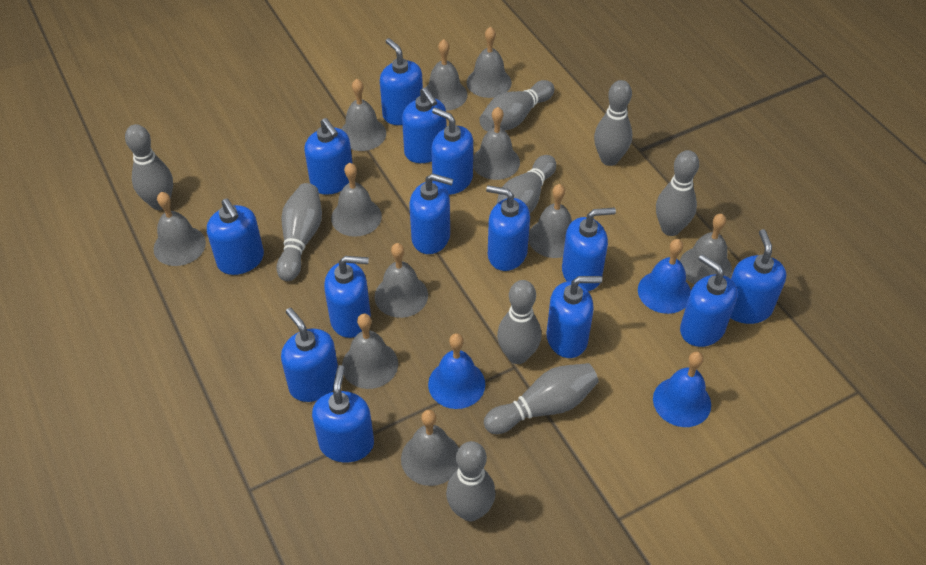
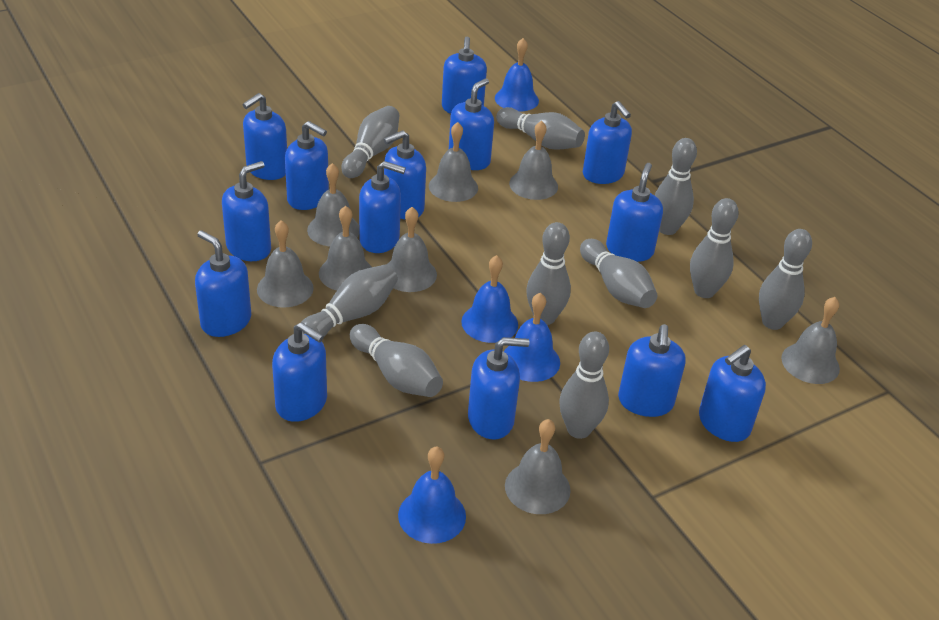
blue bell: [428,333,485,409] [638,239,691,314] [653,351,711,427] = 3 -> [398,446,466,544] [461,255,518,343] [495,38,539,111] [504,293,560,382] = 4
grey bell: [153,192,206,266] [331,163,382,237] [341,79,386,151] [342,313,398,389] [375,243,428,318] [401,410,459,486] [426,39,468,111] [467,27,512,98] [473,107,520,180] [528,184,572,258] [680,214,732,285] = 11 -> [257,220,314,307] [307,163,359,246] [319,206,372,290] [387,207,437,292] [429,122,478,202] [505,419,570,514] [509,121,558,200] [781,297,840,384] = 8
grey bowling pin: [125,124,173,210] [276,183,322,281] [446,441,495,521] [479,80,554,131] [484,363,599,434] [497,155,556,213] [497,280,542,364] [594,80,632,166] [656,150,699,236] = 9 -> [302,264,398,337] [341,106,400,178] [350,324,443,397] [496,107,585,150] [526,222,571,325] [559,332,609,439] [580,239,658,308] [655,138,697,235] [690,198,739,298] [759,229,812,330] = 10

